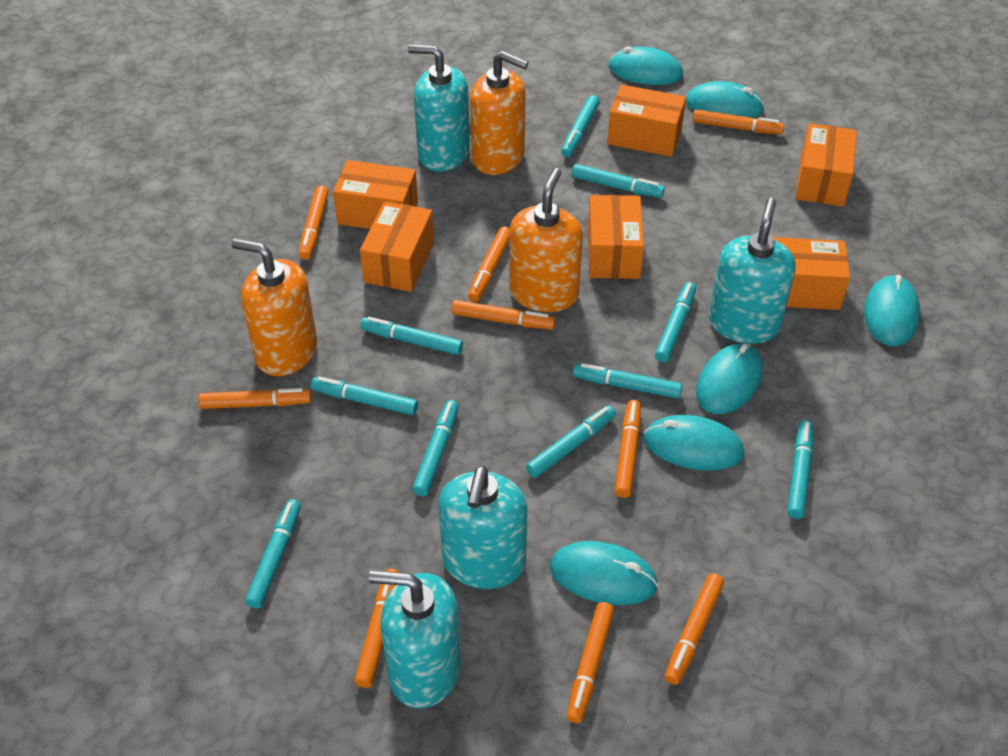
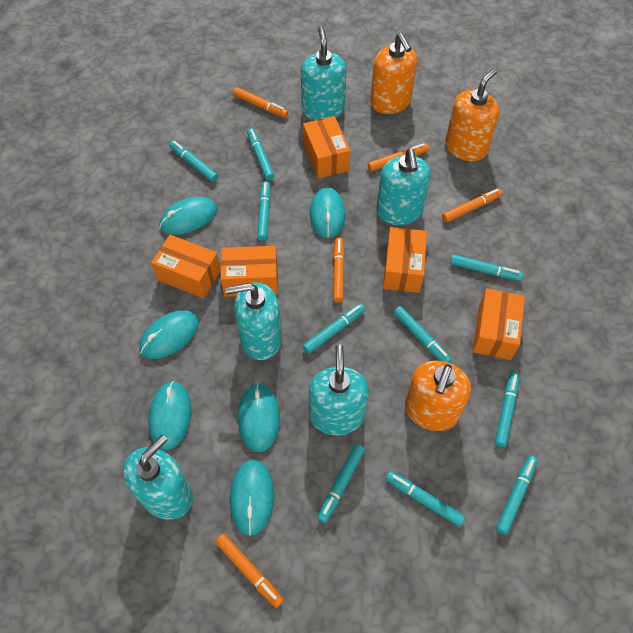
orange box: [333,160,418,229] [360,201,434,292] [588,195,644,279] [607,85,686,157] [773,237,850,310] [796,123,857,207] = 6 -> [151,235,221,299] [221,246,278,297] [303,116,351,179] [383,227,427,293] [473,288,525,360] = 5
orange marker: [198,388,312,409] [299,185,329,260] [354,568,399,688] [452,300,556,330] [468,226,510,302] [567,602,614,723] [615,400,641,498] [665,573,724,685] [693,109,784,135] = 9 -> [215,534,284,608] [233,87,288,118] [333,238,345,303] [368,143,429,172] [442,188,503,223] = 5
turquoise soap dispenser: [369,571,461,708] [408,44,470,172] [438,466,527,589] [709,198,795,344] = 4 -> [123,435,193,520] [225,282,282,360] [301,27,346,120] [309,344,369,435] [377,149,431,225] = 5

